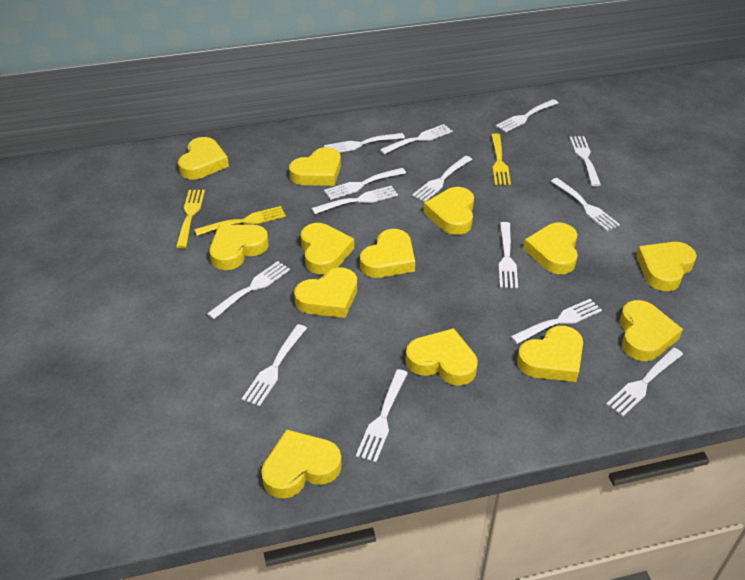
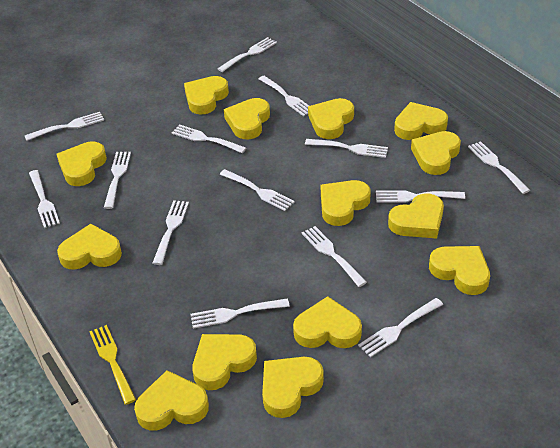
yellow fork: [176,190,205,248] [194,206,286,236] [491,133,511,185] = 3 -> [89,325,136,405] = 1
yellow heart: [178,137,229,179] [210,224,269,270] [261,429,342,499] [289,147,341,186] [294,268,357,318] [301,223,354,275] [360,229,415,278] [406,328,478,386] [424,187,474,235] [517,326,583,382] [523,223,578,274] [620,300,683,361] [636,242,697,291] = 13 -> [57,141,107,186] [57,224,122,270] [134,370,209,431] [184,76,229,115] [192,334,257,390] [224,98,270,140] [262,357,324,418] [293,296,362,348] [308,98,354,139] [321,180,371,226] [388,194,444,239] [394,102,448,140] [411,131,461,175] [429,246,490,295] = 14

